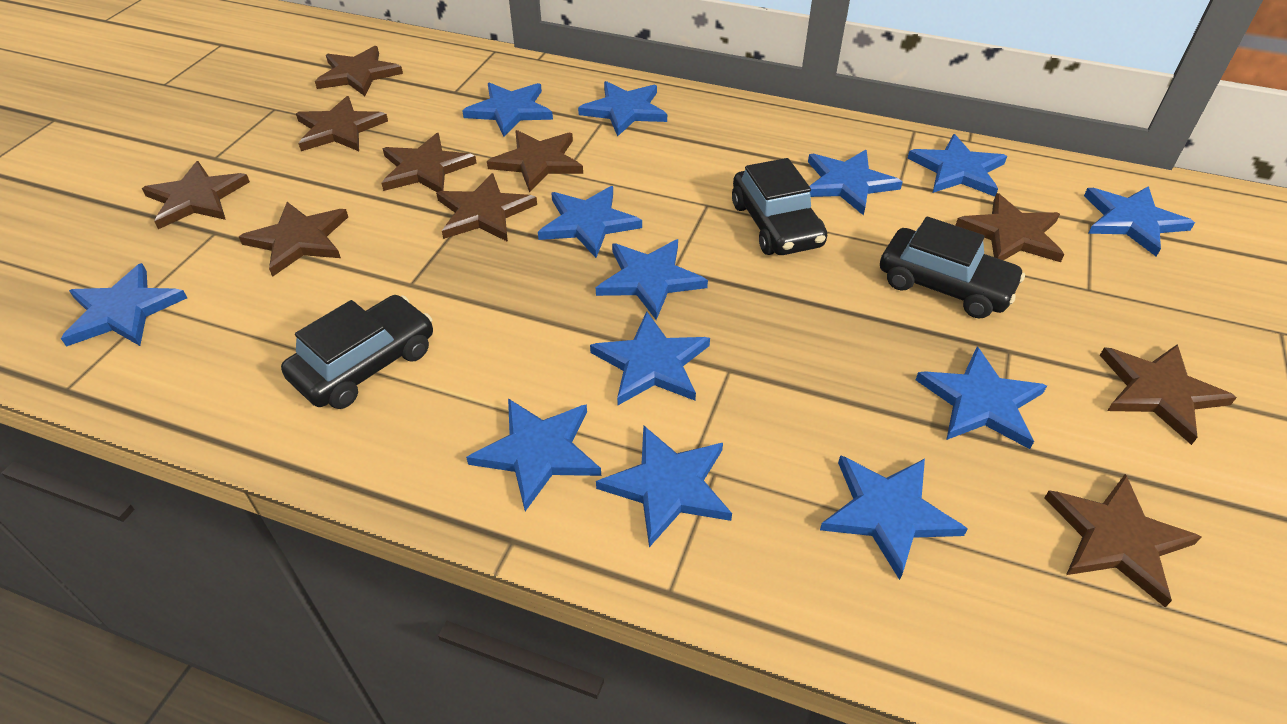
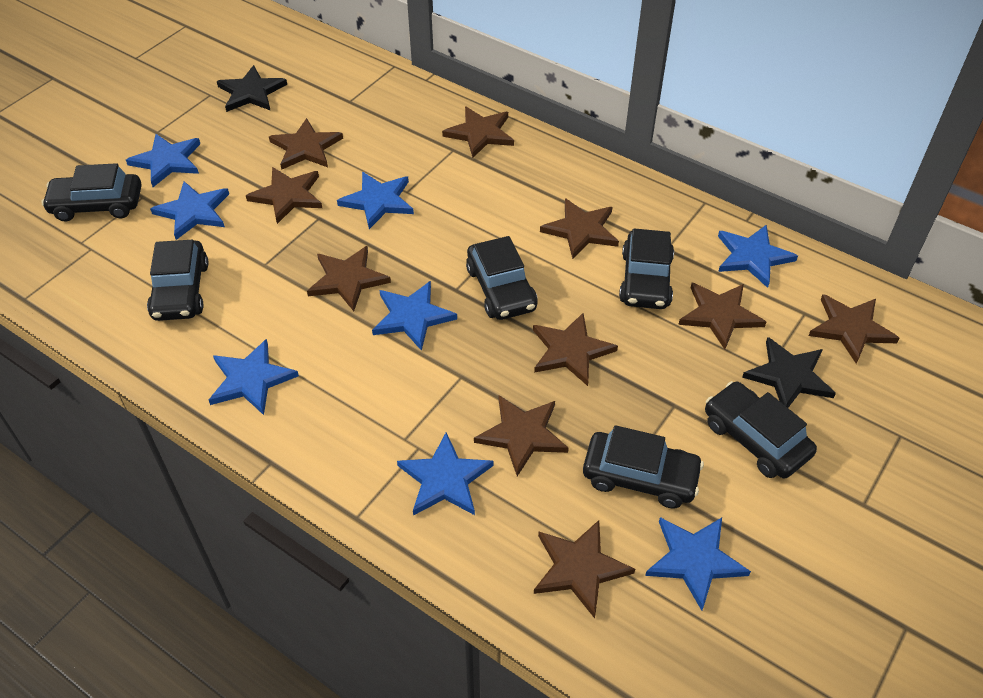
black car: [281,295,433,409] [732,158,827,255] [880,217,1025,318] = 3 -> [42,163,141,221] [147,240,209,321] [466,236,538,320] [583,425,704,509] [619,228,674,309] [705,381,817,478] = 6
black star: none = 0 -> [217,65,287,112] [742,337,836,408] = 2
blue star: [61,263,187,347] [462,83,553,137] [466,398,601,511] [538,186,642,258] [578,81,667,137] [590,311,710,405] [596,239,708,320] [596,425,732,547] [808,150,903,215] [820,455,968,580] [908,134,1007,197] [916,347,1047,449] [1084,186,1195,257] = 13 -> [126,134,200,187] [150,181,229,240] [209,339,299,415] [337,172,414,229] [372,281,457,351] [397,432,494,516] [645,517,751,611] [718,225,798,288] = 8

